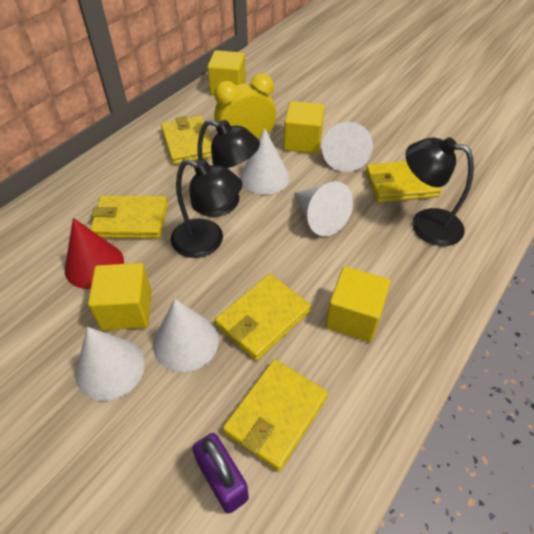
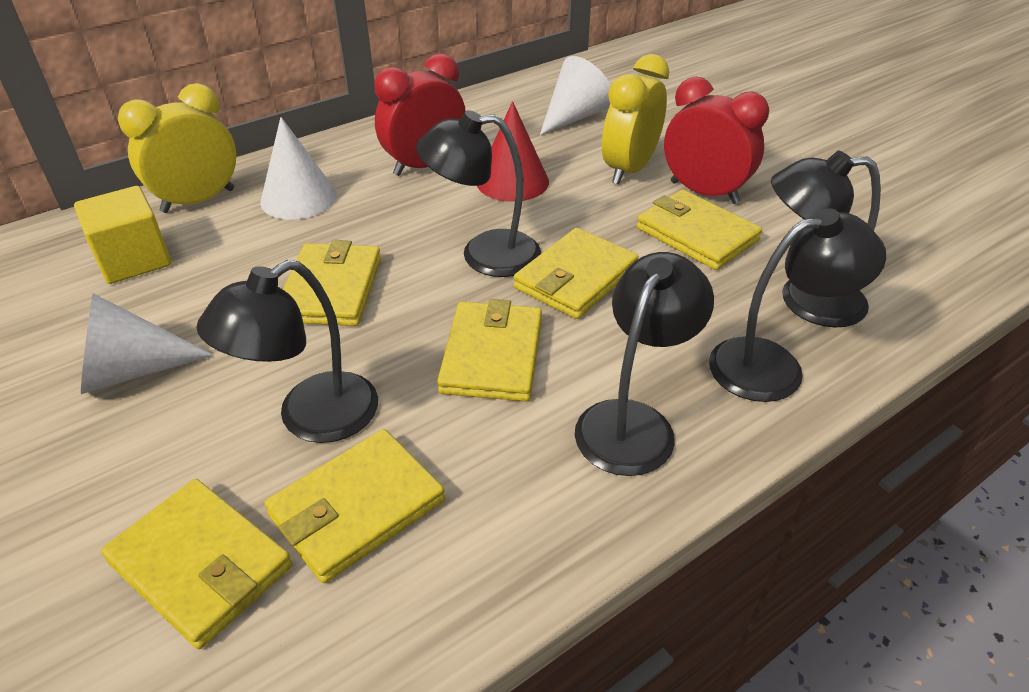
black lamp: [171,159,242,258] [190,120,260,217] [406,137,474,246] = 3 -> [196,260,378,443] [416,110,541,277] [575,252,714,476] [709,208,886,402] [771,151,881,327] = 5
purple padlock: [192,433,249,513] = 1 -> none = 0
red clock: none = 0 -> [375,53,466,176] [664,76,769,204] = 2
white cone: [76,327,145,401] [153,299,219,372] [240,128,290,195] [294,181,353,236] [322,122,373,172] = 5 -> [81,293,213,394] [260,117,337,220] [540,56,611,135] = 3
yellow clock: [214,74,276,140] = 1 -> [118,83,236,213] [602,54,669,184] = 2
yellow cube: [88,263,152,330] [207,50,246,95] [284,101,325,154] [326,266,390,342] = 4 -> [74,186,171,284] = 1
yellow wallet: [90,196,168,239] [161,116,212,165] [215,274,311,361] [223,359,328,471] [365,161,442,203] = 5 -> [101,479,293,649] [264,429,445,583] [283,240,381,326] [437,299,542,402] [514,228,639,319] [637,190,762,270] = 6

